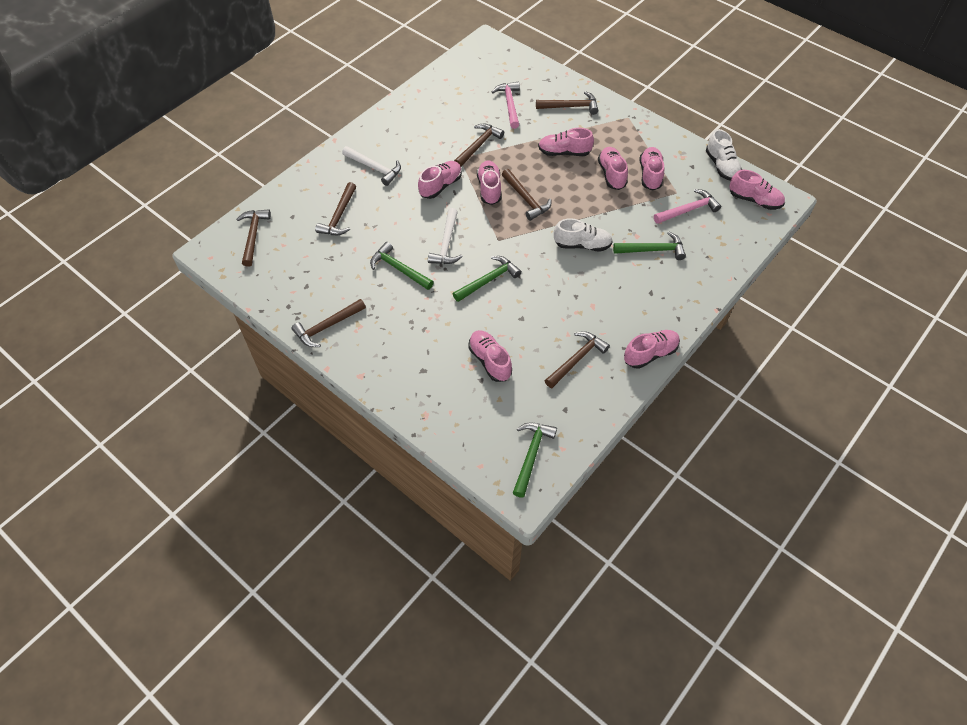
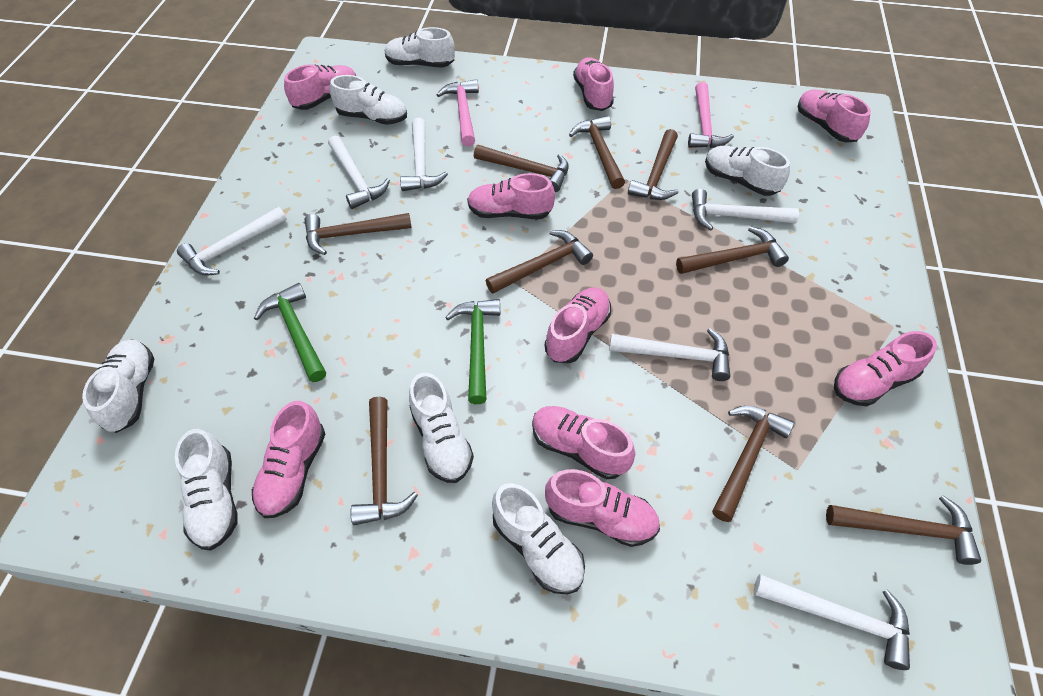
brown hammer: [236,209,271,267] [292,299,366,347] [315,182,356,235] [454,123,504,167] [502,169,551,221] [536,91,598,115] [545,331,610,388] = 7 -> [304,213,412,255] [350,397,418,525] [474,145,569,192] [486,230,593,294] [569,116,625,189] [628,129,679,200] [676,227,789,274] [712,406,794,522] [826,495,981,565] = 9
green hammer: [370,242,434,290] [453,256,521,302] [513,423,557,498] [613,232,686,260] = 4 -> [254,283,326,382] [445,299,500,404] = 2
pink shoe: [418,161,462,199] [468,330,512,382] [477,161,502,205] [538,128,594,156] [598,147,628,190] [624,330,680,369] [640,147,664,191] [729,170,785,210] = 8 -> [252,401,325,518] [284,64,356,110] [467,173,555,219] [532,406,635,479] [545,287,611,363] [545,469,660,547] [573,57,614,111] [797,90,871,142] [834,331,937,406] = 9
white hammer: [342,146,401,186] [428,208,463,264] = 2 -> [177,207,287,276] [328,136,390,209] [400,118,448,191] [609,328,730,381] [692,189,799,230] [754,574,910,670] = 6
white shoe: [554,218,613,252] [706,129,742,181] = 2 -> [82,340,155,433] [175,429,238,551] [330,75,407,125] [385,27,455,68] [409,372,474,483] [492,483,585,594] [705,146,790,196] = 7

